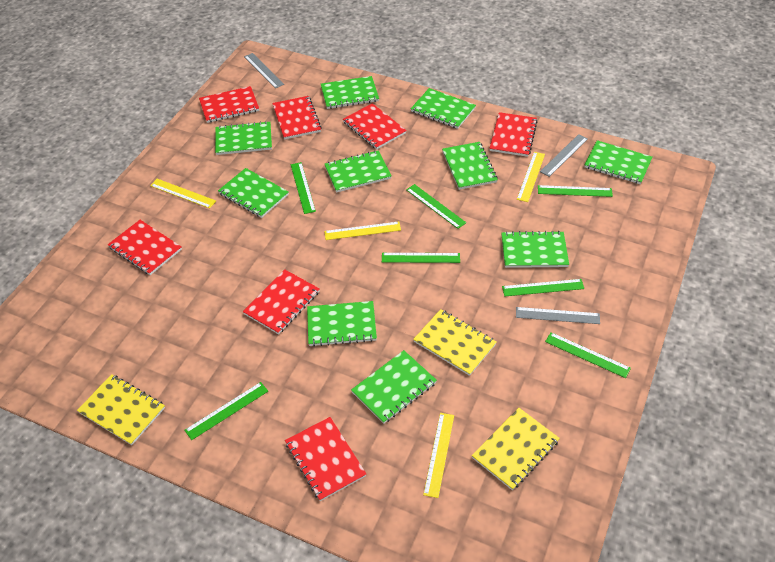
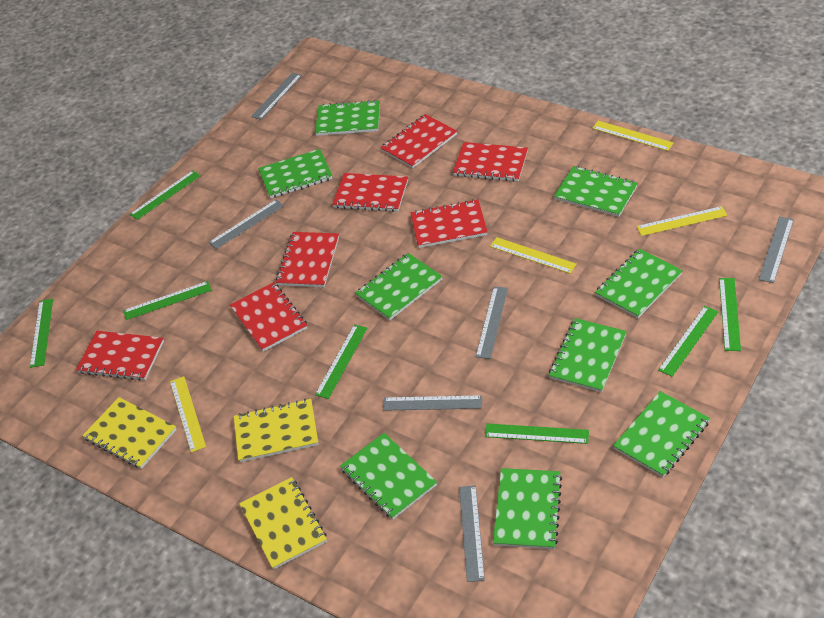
green notebook: [215,121,272,155] [218,168,289,218] [307,301,377,347] [321,76,379,109] [325,150,391,193] [351,350,437,424] [411,88,476,129] [442,142,498,190] [501,231,569,268] [585,140,652,184] = 10 -> [258,149,333,199] [315,100,380,136] [340,433,437,520] [355,253,443,320] [493,468,562,549] [549,318,627,392] [554,166,638,217] [595,249,683,318] [613,391,710,477] = 9
grey ruler: [244,53,284,88] [516,307,600,324] [540,134,588,177] = 3 -> [209,199,284,249] [251,72,302,120] [383,395,482,411] [459,485,485,582] [476,287,508,359] [759,216,794,283] = 6

